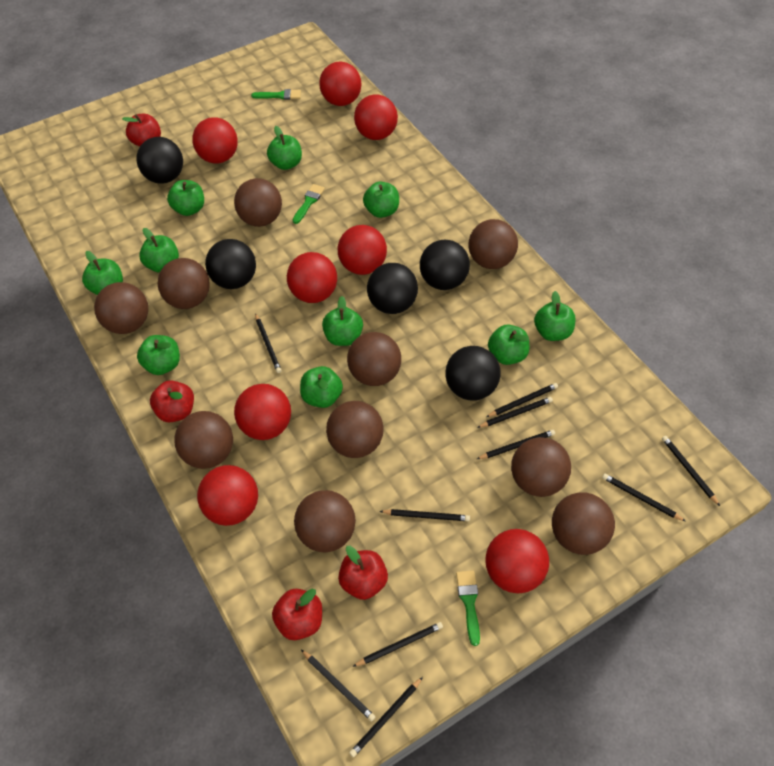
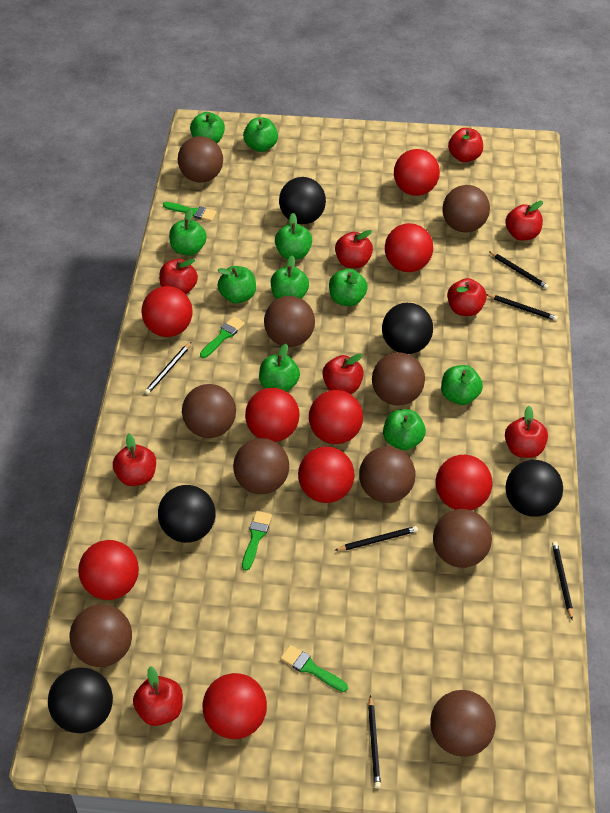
black pencil: [255,313,281,373] [301,650,375,721] [349,677,423,757] [352,622,443,667] [379,509,470,521] [477,397,553,428] [477,430,555,459] [486,383,558,417] [602,474,685,521] [662,436,720,506] = 10 -> [145,342,191,395] [334,526,418,551] [368,695,381,788] [487,294,558,321] [489,251,549,289] [552,542,573,619] = 6
green brush: [251,89,301,100] [293,184,325,224] [456,571,480,646] = 3 -> [163,202,217,221] [200,316,245,358] [242,511,272,571] [280,645,348,692] = 4
red apple: [122,114,161,147] [150,380,194,422] [272,589,322,640] [338,546,388,600] = 4 -> [113,434,156,486] [133,666,183,726] [159,259,198,294] [322,354,364,394] [335,230,373,268] [447,278,487,316] [448,128,483,162] [505,201,543,241] [505,406,548,458] = 9
red ball: [192,117,238,164] [197,465,258,526] [234,384,291,440] [287,252,337,303] [319,62,361,106] [338,225,387,275] [354,94,398,140] [485,529,549,594] = 8 -> [78,540,139,600] [141,286,193,337] [203,673,267,739] [245,388,300,442] [298,446,355,503] [309,390,363,444] [385,223,433,272] [394,149,440,196] [436,455,492,510] = 9

